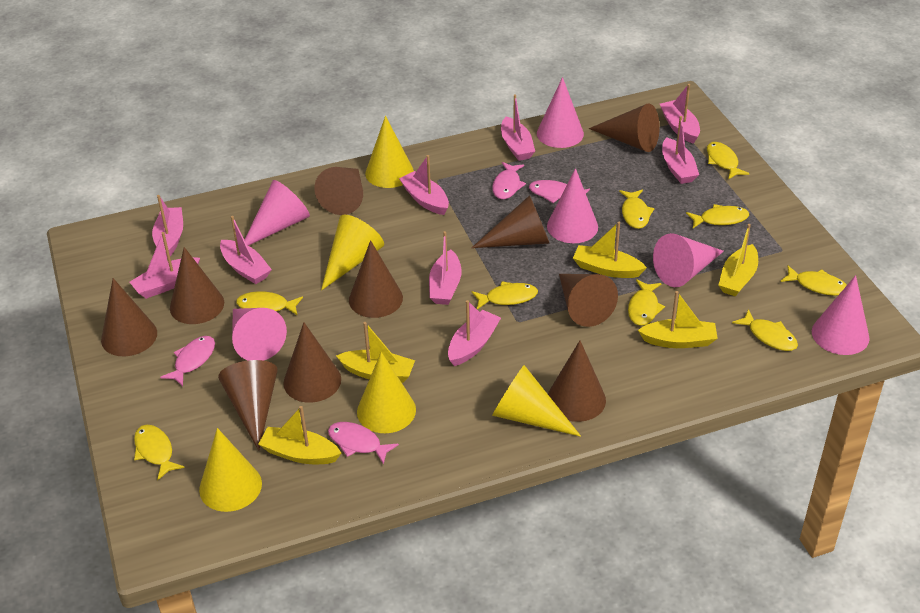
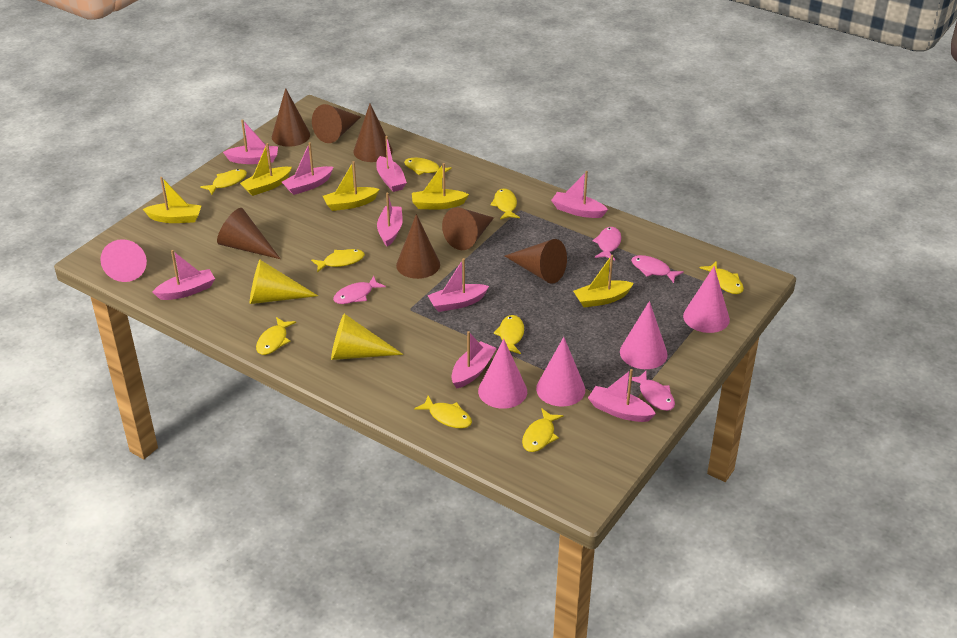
brown cone: [101,278,157,356] [170,247,224,324] [218,360,278,451] [283,322,341,403] [314,167,363,215] [349,240,403,318] [472,195,550,248] [548,341,606,422] [559,274,618,327] [589,104,660,152] = 10 -> [217,208,280,259] [272,88,310,147] [312,104,361,143] [353,104,393,162] [396,214,440,279] [442,208,494,250] [505,239,567,284] = 7
pink cone: [232,308,287,361] [245,180,310,246] [537,77,584,148] [547,168,598,243] [653,233,724,287] [812,275,870,355] = 6 -> [100,239,147,282] [478,339,527,409] [536,337,585,407] [620,301,668,369] [683,266,730,333] = 5
yellow cone: [199,428,262,512] [321,214,384,291] [357,352,416,433] [365,116,414,188] [492,365,581,437] = 5 -> [250,260,318,304] [331,314,403,360] = 2

